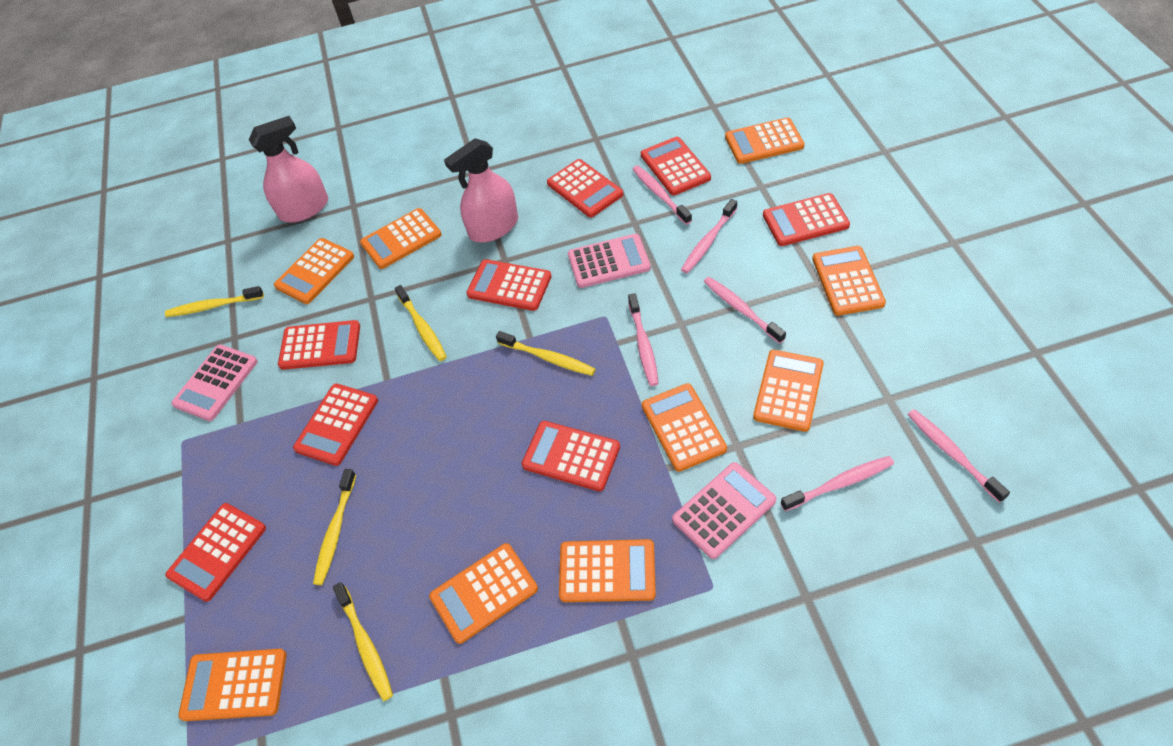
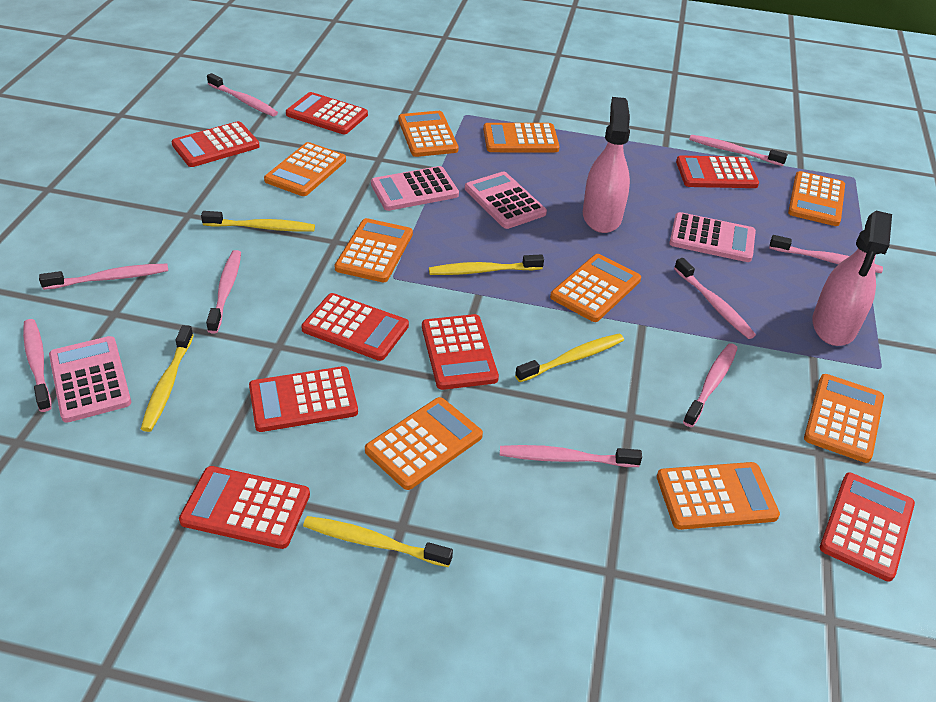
pink calculator: [171,345,258,421] [568,234,651,288] [672,462,776,559] = 3 -> [49,336,131,423] [371,166,459,211] [465,171,547,229] [669,212,756,262] = 4
pink toothbrush: [628,293,659,386] [632,165,692,225] [681,199,737,273] [704,277,786,344] [781,456,894,511] [907,409,1010,503] = 6 -> [23,319,52,412] [39,264,168,290] [206,250,241,334] [207,73,278,116] [500,445,642,467] [674,258,756,339] [683,343,738,427] [689,135,788,166] [769,235,883,273] = 9

